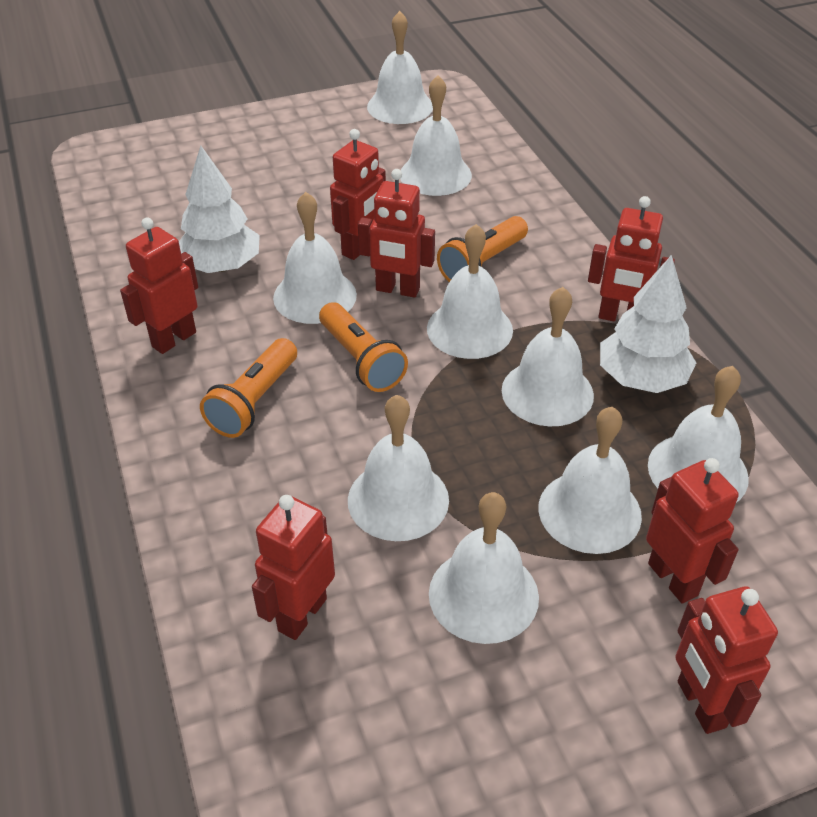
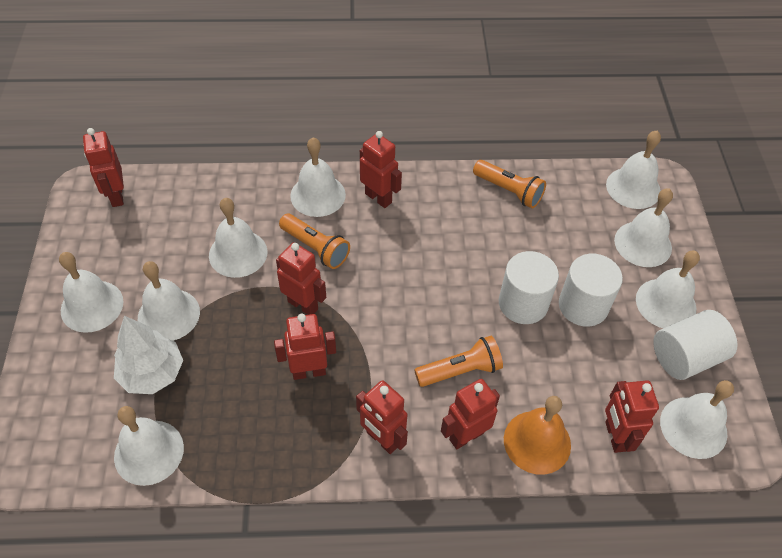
orange bell: none = 0 -> [504,396,571,475] = 1
white cylinder: none = 0 -> [499,251,559,324] [559,254,623,327] [653,310,738,380] = 3
white tree: [179,146,260,273] [600,255,696,393] = 2 -> [114,316,183,394] = 1

